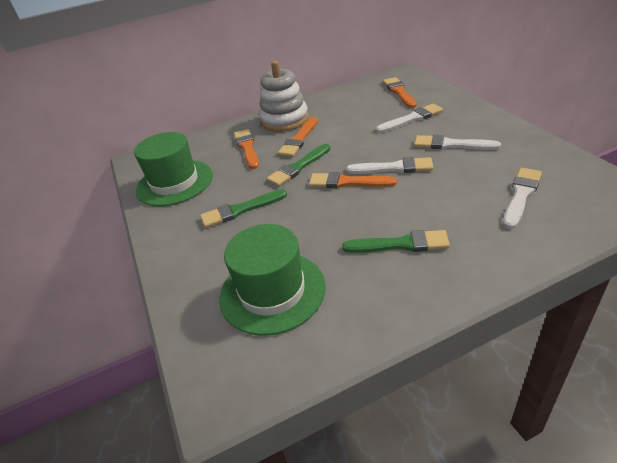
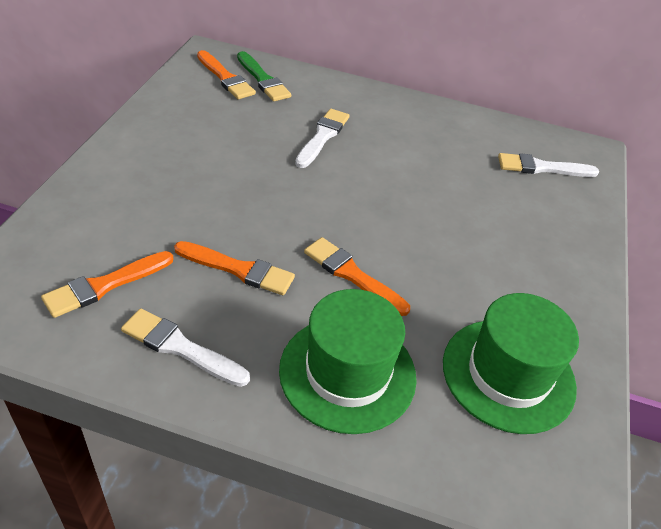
green brush: [200,189,287,228] [266,144,330,186] [342,230,450,253] = 3 -> [237,51,291,102] = 1
white brush: [346,157,434,174] [376,103,443,133] [414,135,501,150] [503,168,542,229] = 4 -> [121,308,250,387] [295,109,349,168] [498,153,599,177] = 3
white stacking toy: [259,61,309,132] = 1 -> none = 0

